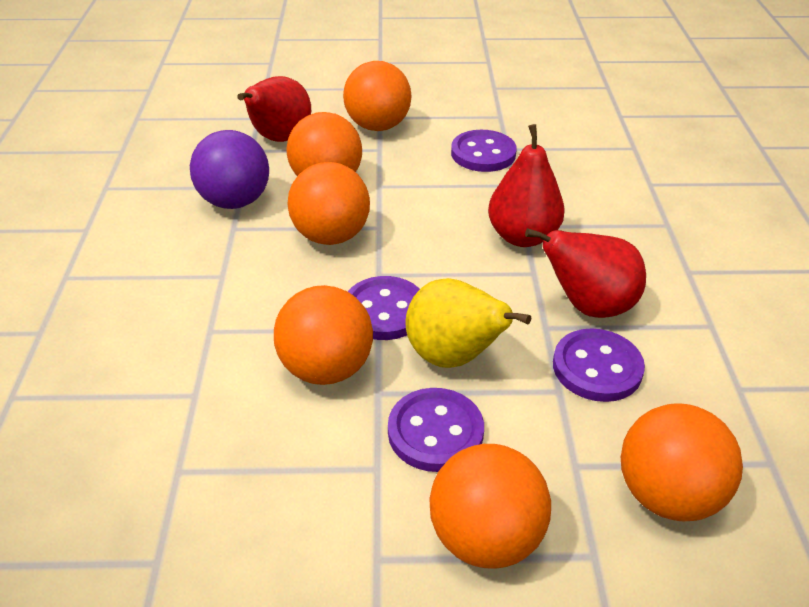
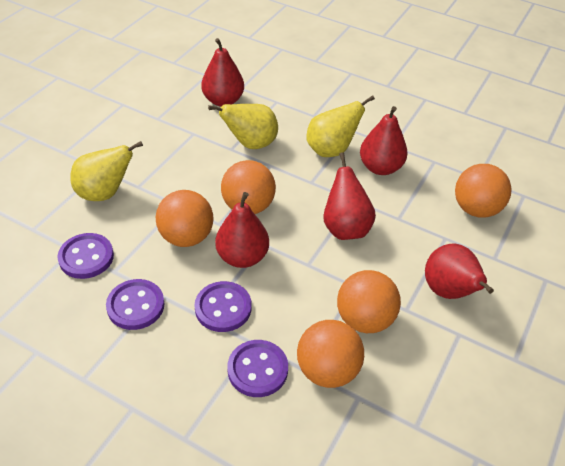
orange ball: [274,285,373,385] [287,112,362,176] [287,162,370,245] [343,61,412,131] [429,444,551,569] [621,403,743,521] = 6 -> [156,190,213,247] [221,160,276,214] [297,320,364,388] [337,270,401,333] [455,164,511,218] = 5
purple ball: [190,130,269,209] = 1 -> none = 0
red pear: [237,76,311,142] [488,124,565,247] [525,228,646,318] = 3 -> [201,38,244,107] [215,192,269,268] [323,152,376,240] [360,106,408,175] [425,244,494,299] = 5
yellow pear: [405,278,531,368] = 1 -> [70,141,143,201] [208,104,278,149] [307,95,375,157] = 3

